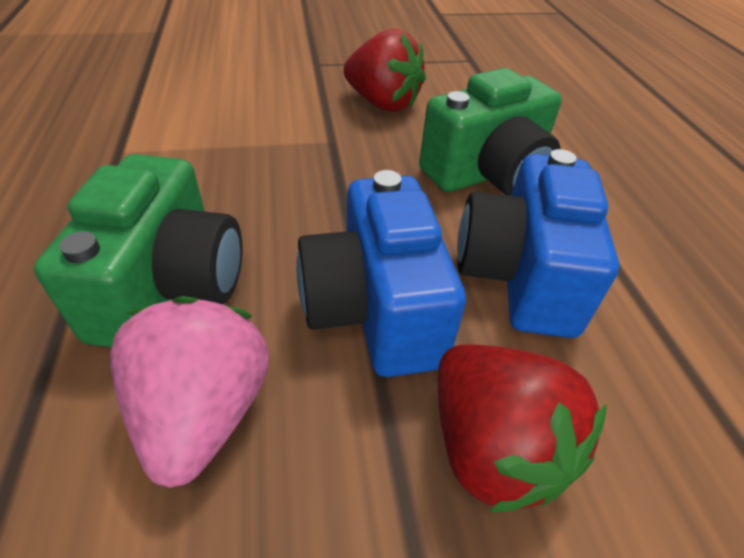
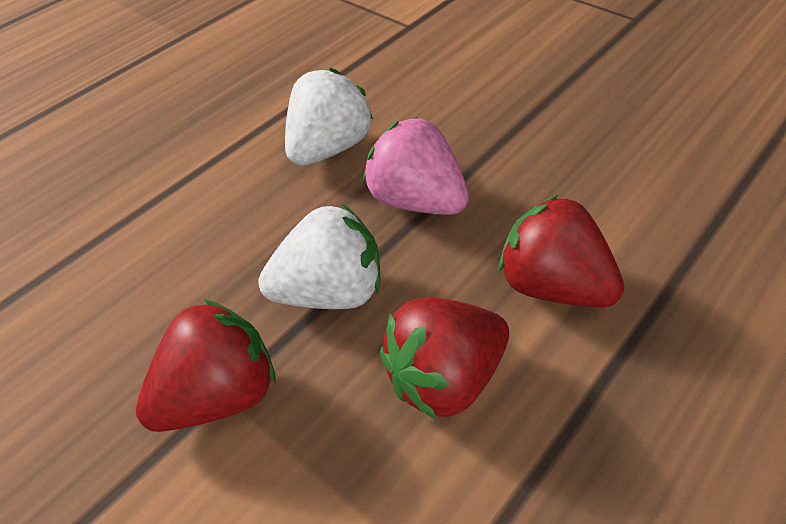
blue camera: [296,170,466,377] [457,149,619,338] = 2 -> none = 0
green camera: [34,154,243,348] [419,68,562,196] = 2 -> none = 0
red strawberry: [343,29,426,112] [438,344,607,512] = 2 -> [136,299,276,432] [380,298,509,420] [499,195,625,307] = 3
white strawberry: none = 0 -> [258,204,380,309] [285,68,374,166] = 2

